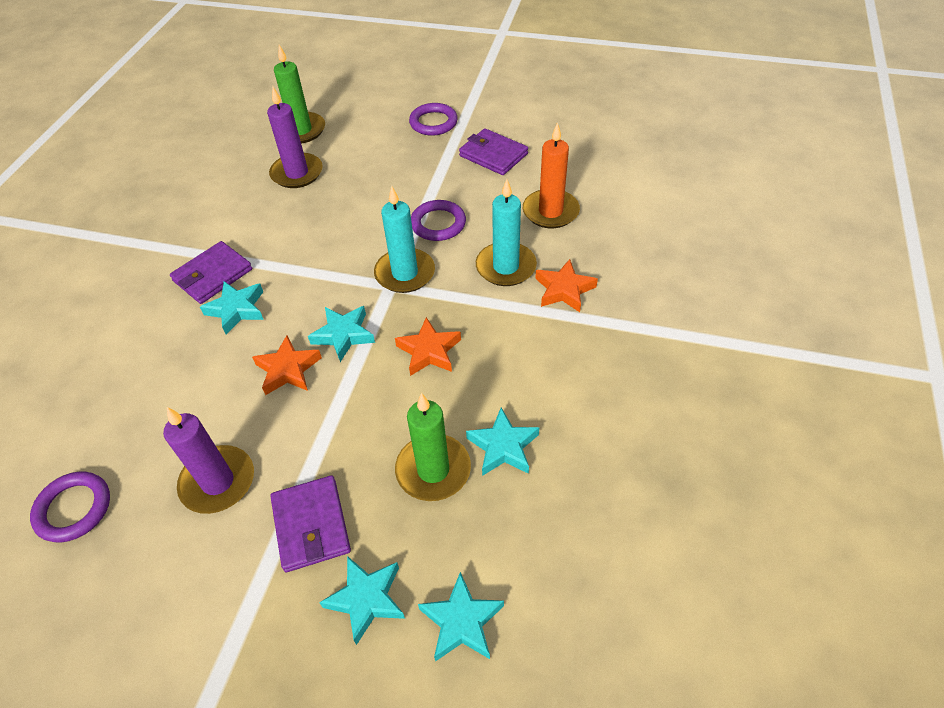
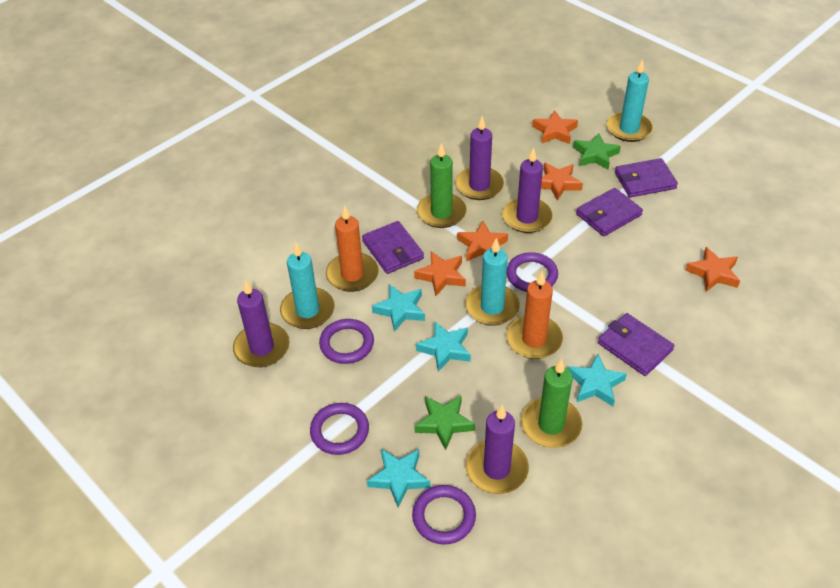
green star: none = 0 -> [414,395,475,450] [573,133,621,170] = 2
orange candle: [523,122,580,228] = 1 -> [326,205,379,292] [506,271,563,359] = 2
orange star: [252,335,322,395] [395,317,461,376] [535,259,598,312] = 3 -> [414,251,466,296] [457,221,508,261] [532,110,578,144] [541,163,583,201] [685,247,740,292] = 5
purple candle: [163,407,254,514] [267,87,323,188] = 2 -> [233,280,290,367] [456,116,504,200] [465,405,529,494] [502,147,553,233] = 4
purple ring: [30,472,110,542] [409,103,458,136] [411,200,466,241] = 3 -> [310,403,369,455] [319,319,374,364] [412,485,476,545] [507,252,558,292] = 4
purple wallet: [170,241,252,304] [270,475,351,572] [459,128,528,175] = 3 -> [362,221,424,274] [576,188,643,236] [598,313,675,376] [615,158,678,197] = 4
turquoise candle: [374,186,435,293] [476,179,537,286] = 2 -> [280,242,335,329] [465,238,520,326] [607,59,653,142] = 3
turquoise star: [200,281,264,335] [308,306,375,362] [319,556,405,645] [418,572,504,662] [466,408,539,476] = 5 -> [367,449,430,507] [372,284,425,332] [416,321,471,372] [568,354,627,406] = 4

